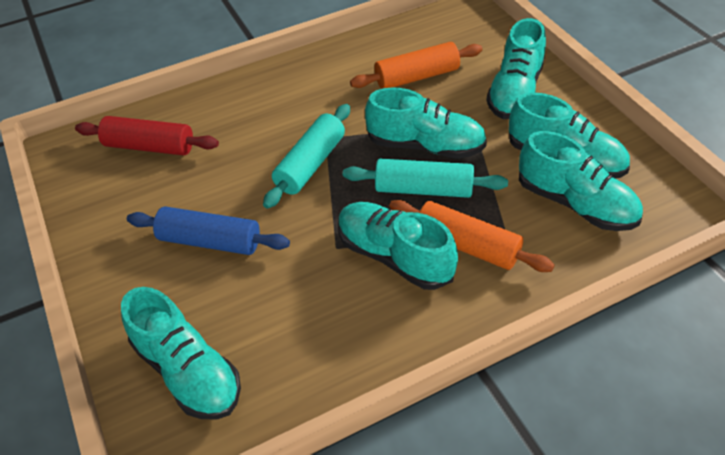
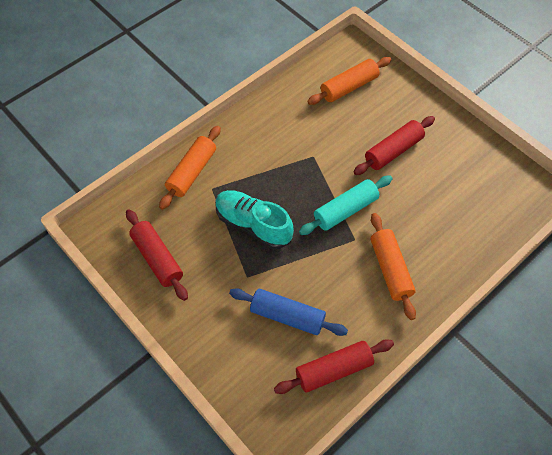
orange rolling pin: [350,42,482,89] [389,200,555,272] = 2 -> [159,126,221,210] [307,57,391,105] [371,213,416,320] = 3
red rolling pin: [75,116,219,156] = 1 -> [126,209,188,301] [274,339,394,394] [354,116,435,175] = 3
turquoise rolling pin: [263,104,350,209] [343,159,508,198] = 2 -> [299,176,392,235] = 1
turquoise shoe: [121,287,241,420] [338,202,458,290] [365,87,487,159] [486,18,546,119] [509,93,630,179] [519,131,643,231] = 6 -> [215,190,294,249] = 1

